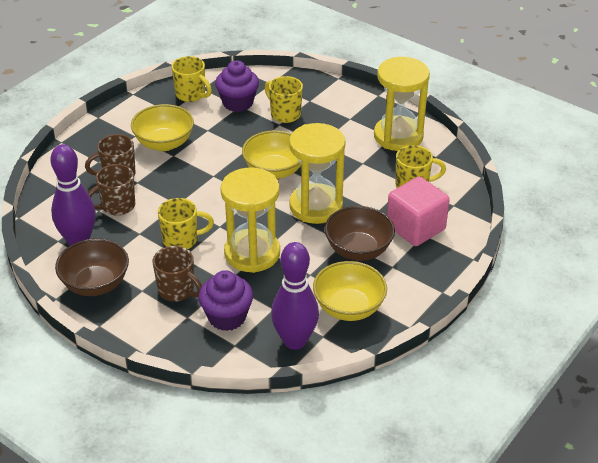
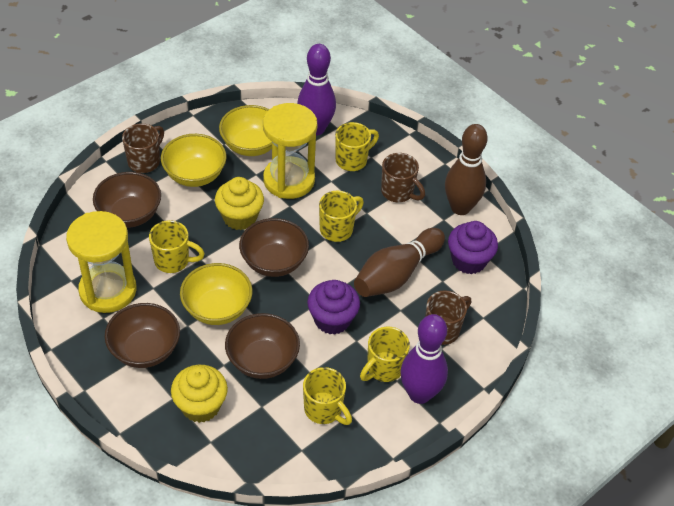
brown bowl: [55,238,129,296] [325,206,395,261] = 2 -> [93,172,161,228] [105,303,180,368] [225,313,300,379] [239,218,309,277] = 4
brown bowling pin: none = 0 -> [354,228,445,297] [445,124,488,215] = 2
pink cube: [387,176,450,246] = 1 -> none = 0
yellow cupcake: none = 0 -> [171,365,228,423] [215,177,264,230] = 2
yellow hourglass: [220,167,280,273] [289,123,345,224] [374,57,430,151] = 3 -> [66,211,136,313] [263,103,317,199] = 2
yellow mug: [158,198,214,249] [172,56,212,102] [265,76,303,123] [396,145,446,188] = 4 -> [149,220,205,273] [303,367,352,425] [319,191,364,242] [335,122,379,171] [360,327,410,382] = 5

